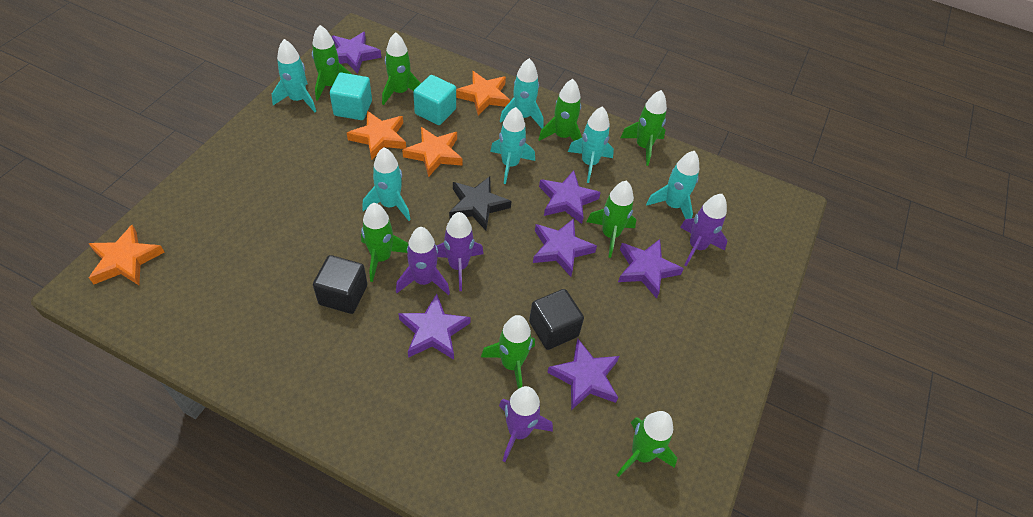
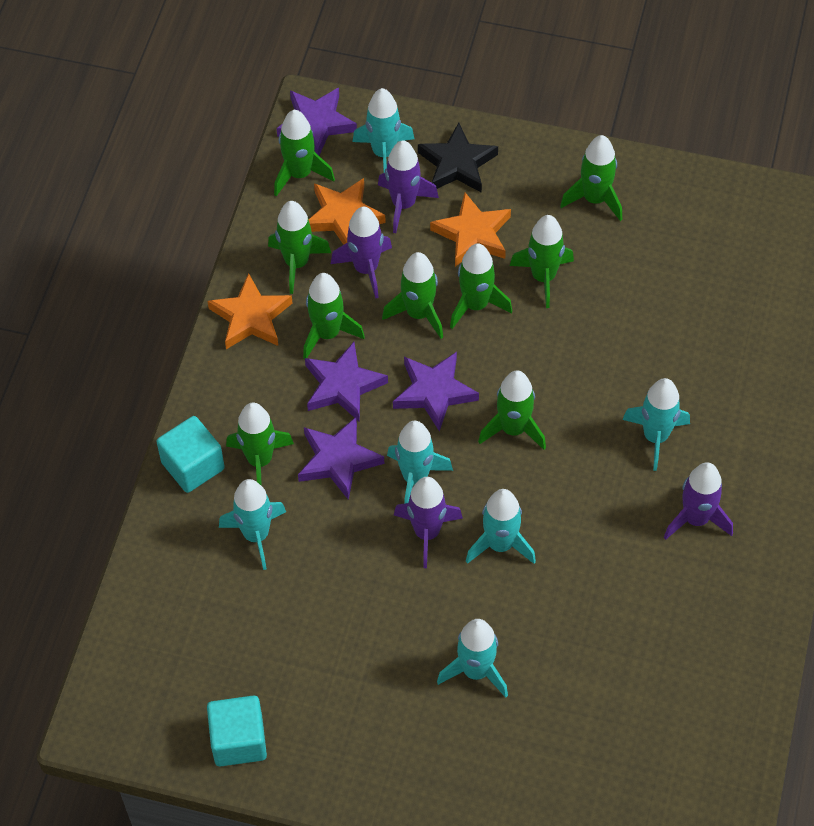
black cube: [313,255,367,314] [529,289,584,350] = 2 -> none = 0
green rocket: [312,25,351,101] [361,203,408,282] [382,32,421,105] [481,315,535,389] [538,79,582,141] [587,180,636,258] [617,411,677,477] [620,90,667,166] = 8 -> [226,403,294,486] [268,201,331,294] [274,110,335,196] [303,273,365,359] [382,252,443,339] [450,243,512,329] [478,370,546,450] [510,215,574,308] [560,135,622,221] = 9
orange star: [89,225,164,285] [347,111,406,160] [402,127,463,177] [456,71,510,116] = 4 -> [208,273,292,349] [308,178,386,245] [430,193,511,267] = 3
purple star: [332,32,381,74] [398,294,471,360] [533,218,597,276] [539,170,601,224] [547,339,619,410] [618,239,684,298] = 6 -> [276,87,357,155] [298,417,384,500] [305,342,388,422] [393,352,479,432] = 4

